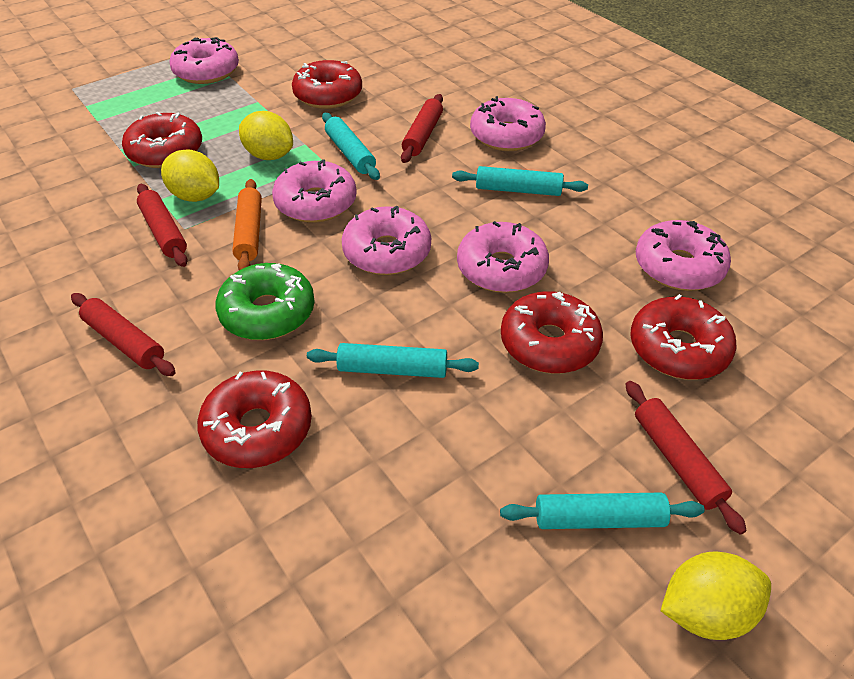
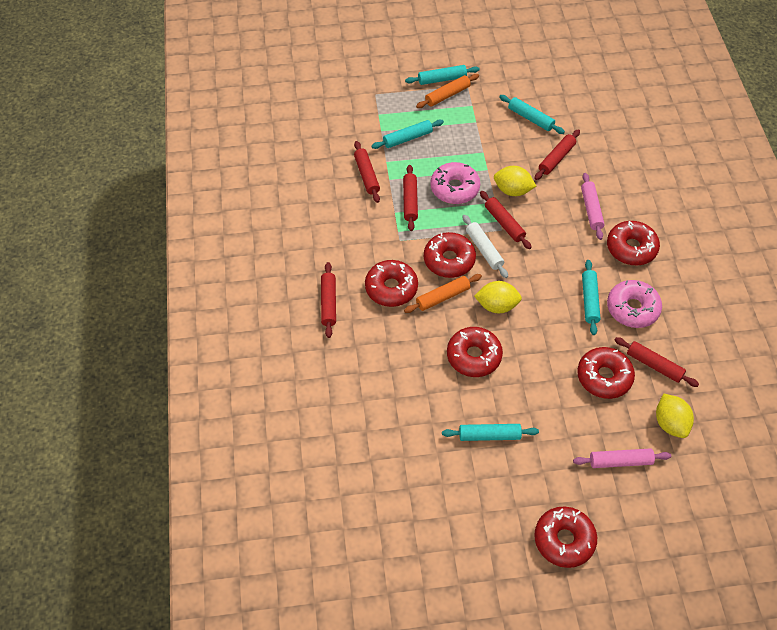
green donut: [215,263,315,340] = 1 -> none = 0
orange rolling pin: [232,179,262,270] = 1 -> [404,274,482,313] [416,74,479,108] = 2
pink donut: [169,37,239,84] [272,159,357,223] [341,205,431,275] [457,221,549,293] [470,96,546,151] [636,220,731,291] = 6 -> [430,162,480,204] [607,280,662,328] = 2
pink rolling pin: none = 0 -> [573,448,671,468] [581,173,604,240] = 2
red donut: [122,112,202,168] [197,371,312,468] [292,60,362,109] [501,291,603,374] [630,294,737,380] = 5 -> [365,260,418,307] [424,232,476,278] [447,327,503,377] [534,507,597,568] [577,347,635,399] [607,221,660,266] = 6
red rolling pin: [71,293,176,376] [137,184,188,267] [401,94,443,163] [625,381,747,535] = 4 -> [321,262,336,338] [354,141,380,203] [403,165,418,231] [480,191,532,249] [534,129,580,180] [615,337,699,387] = 6
turquoise rolling pin: [307,343,479,378] [322,113,380,180] [452,166,588,196] [500,493,705,529] = 4 -> [372,119,444,149] [405,65,480,85] [442,424,539,441] [499,95,565,134] [582,260,600,335] = 5
white rolling pin: none = 0 -> [462,215,508,278] = 1

